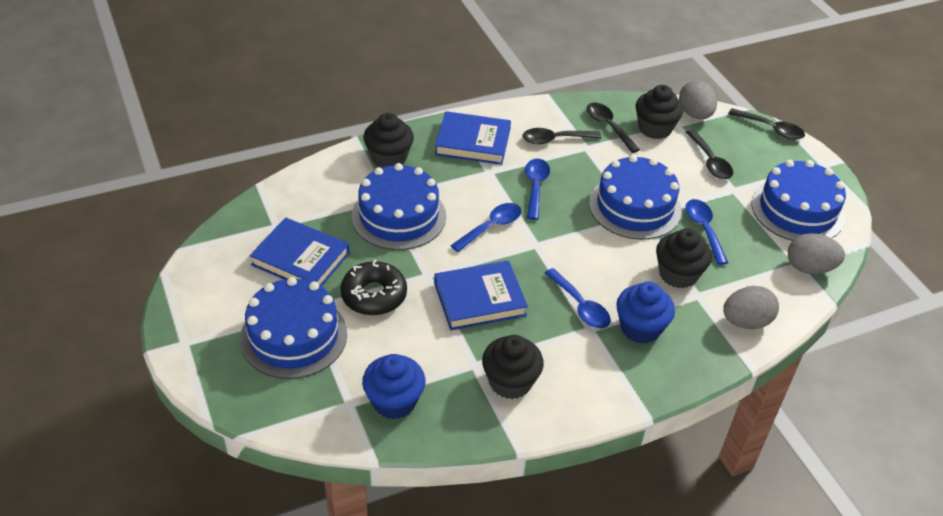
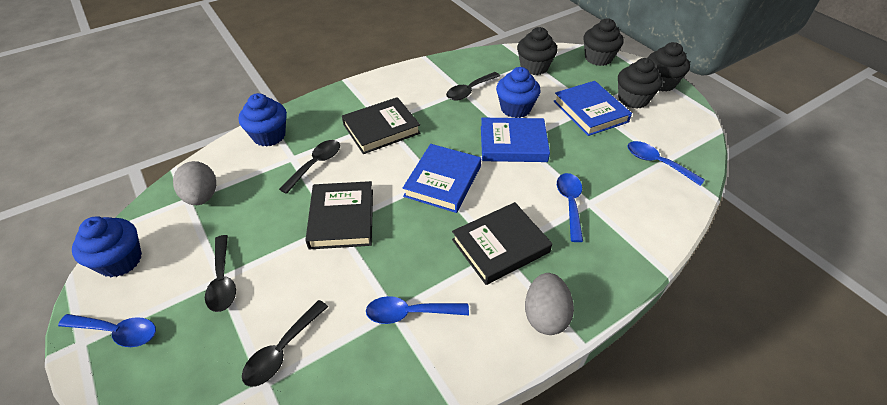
black book: none = 0 -> [305,181,373,249] [342,97,421,154] [452,202,552,285] = 3
black donut: [340,260,407,316] = 1 -> none = 0
blue cake: [240,277,347,379] [352,163,446,250] [589,155,682,240] [751,160,846,241] = 4 -> none = 0
blue cupcake: [362,354,425,420] [616,282,675,344] = 2 -> [72,216,142,277] [239,93,287,147] [496,67,540,118] = 3
grey egg: [679,81,717,119] [723,286,779,329] [788,233,845,274] = 3 -> [173,161,216,205] [525,273,574,335] = 2

